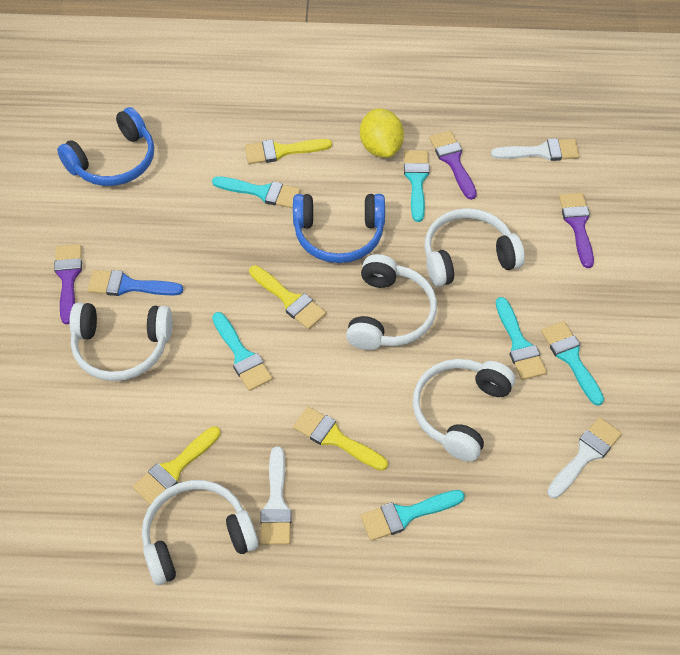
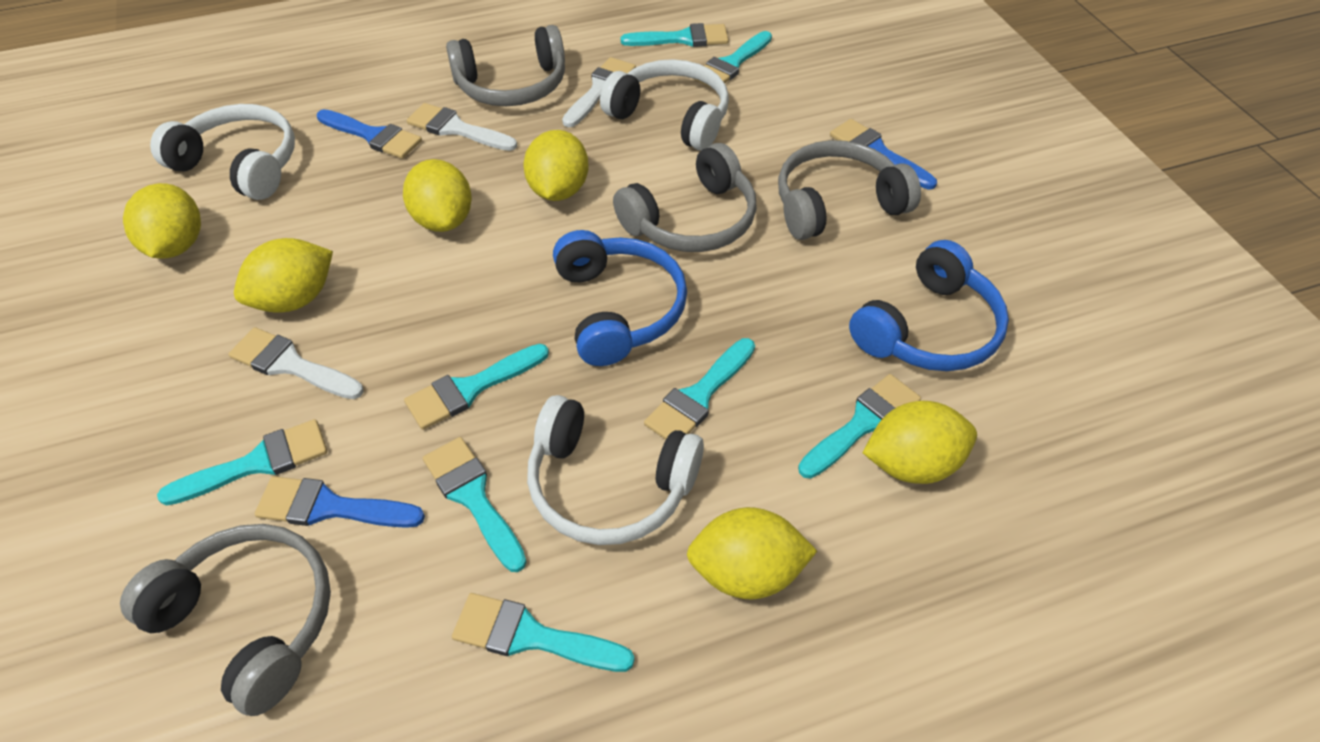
blue brush: [88,270,184,296] = 1 -> [255,476,425,528] [317,109,422,159] [830,119,937,189] = 3
grey headphones: none = 0 -> [120,524,331,716] [446,25,565,106] [613,143,757,252] [778,140,921,240] = 4
purple brush: [54,244,82,324] [429,131,477,200] [559,193,594,268] = 3 -> none = 0
turquoise brush: [212,176,300,208] [212,312,273,391] [361,490,465,541] [404,150,430,222] [496,297,547,380] [541,321,604,406] = 6 -> [157,419,327,506] [404,344,549,430] [423,437,527,572] [452,593,635,672] [621,23,729,47] [644,338,755,440] [694,31,772,88] [798,374,921,479] = 8
white headphones: [69,302,173,381] [142,480,258,585] [346,254,437,350] [413,359,515,462] [424,208,525,287] = 5 -> [150,104,295,200] [527,395,704,545] [600,59,729,151] = 3
yellow brush: [133,426,221,505] [245,139,332,164] [249,265,326,329] [293,407,388,471] = 4 -> none = 0
yellow lemon: [360,108,404,158] = 1 -> [123,183,201,258] [234,238,333,313] [403,159,472,232] [523,130,589,201] [687,507,817,599] [863,401,977,484] = 6

